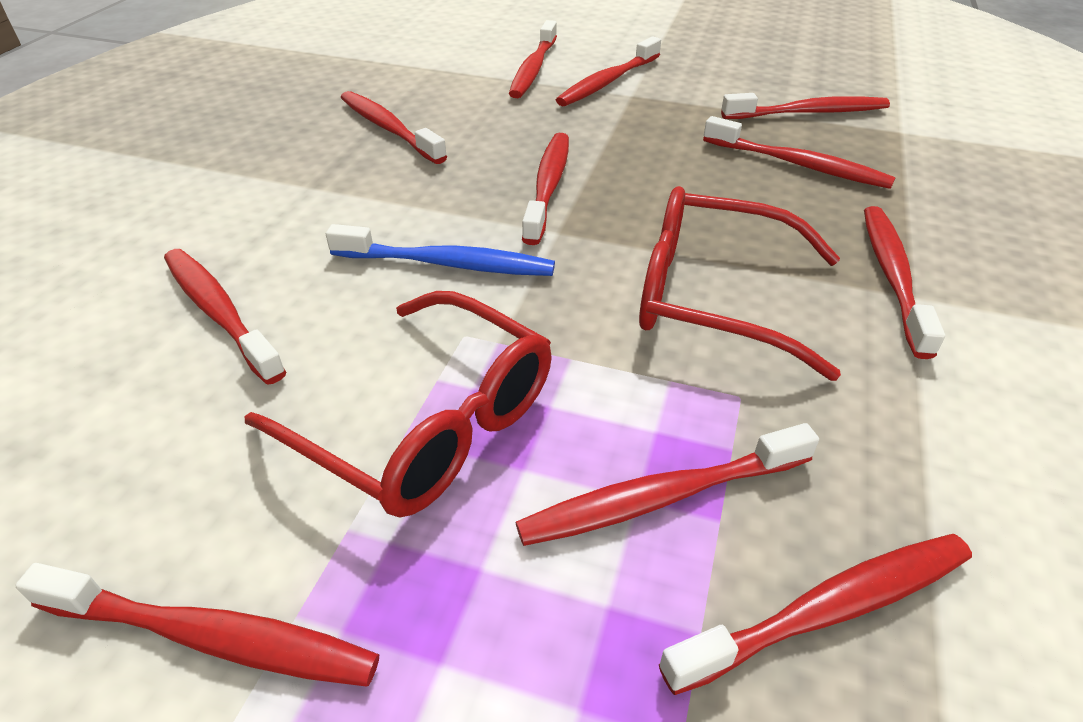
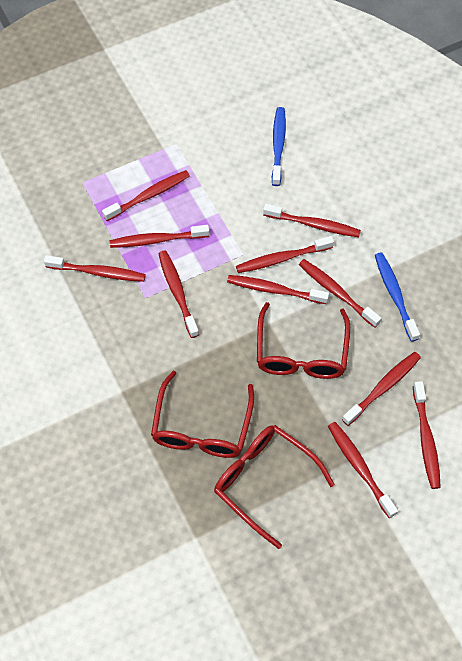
blue toothbrush: [326,224,555,276] = 1 -> [272,107,286,186] [375,252,420,342] = 2
red glasses: [245,291,552,518] [639,186,841,381] = 2 -> [151,371,254,458] [214,425,335,549] [257,302,350,379] = 3

